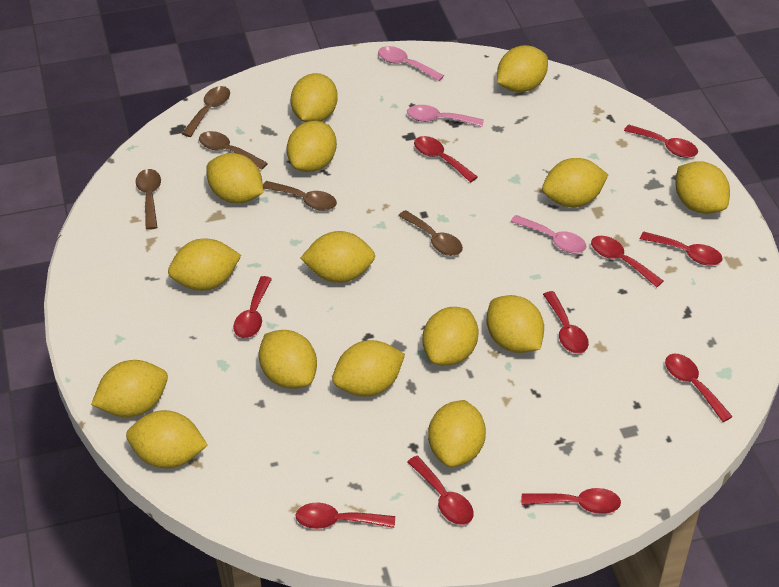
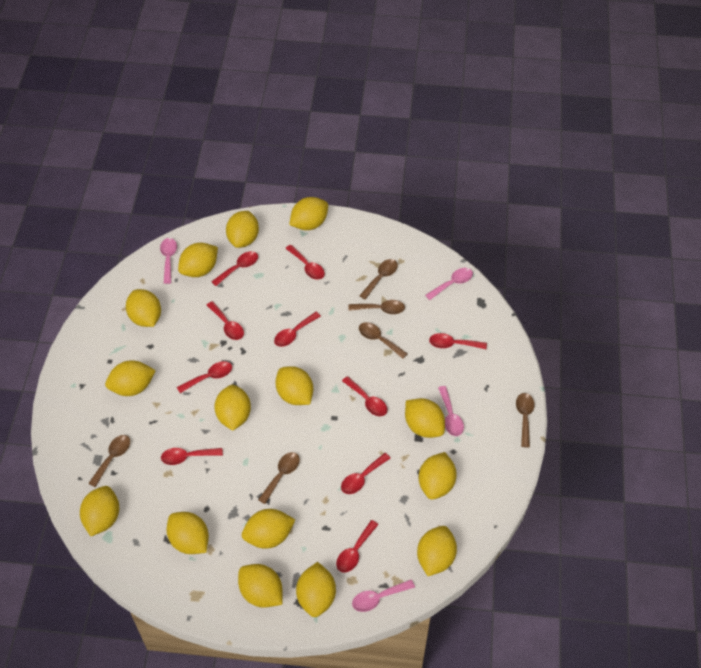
brown spoon: [136,169,161,230] [182,86,230,137] [199,131,268,170] [263,181,337,211] [398,210,463,256] = 5 -> [88,435,130,487] [258,452,300,504] [348,300,405,314] [359,259,398,300] [359,322,408,359] [516,393,535,447] = 6
pink spoon: [378,46,444,81] [407,105,484,127] [510,215,586,253] = 3 -> [160,238,177,284] [352,580,415,612] [425,268,473,300] [438,386,464,436] = 4

